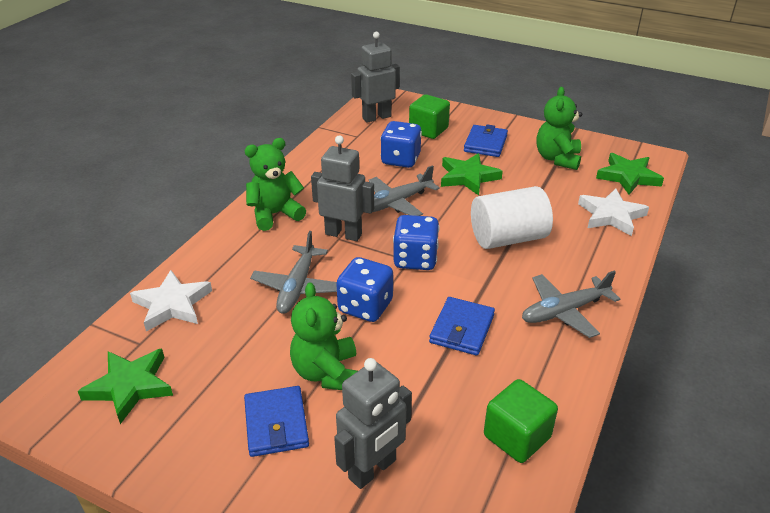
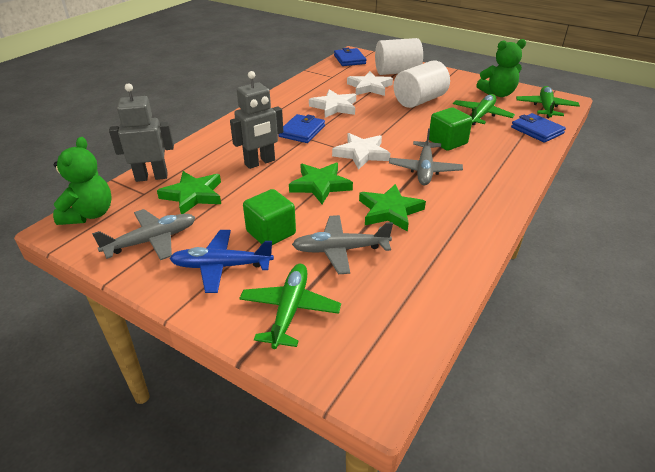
blue dice: [336,257,393,322] [380,121,422,168] [393,215,440,270] = 3 -> none = 0
blue plane: none = 0 -> [169,230,274,293] = 1
green plane: none = 0 -> [239,264,341,349] [453,94,515,125] [516,86,580,118] = 3
green teddy bear: [245,138,306,231] [290,282,357,390] [536,87,582,170] = 3 -> [53,137,111,225] [476,39,526,97] = 2
grey robot: [311,136,374,241] [334,358,412,489] [351,32,400,123] = 3 -> [109,83,174,182] [230,71,283,169] = 2
white cylinder: [471,186,553,249] = 1 -> [375,38,423,75] [394,60,450,108] = 2
white star: [130,270,212,332] [578,188,649,236] = 2 -> [309,89,356,118] [332,133,391,170] [347,71,393,96] = 3

